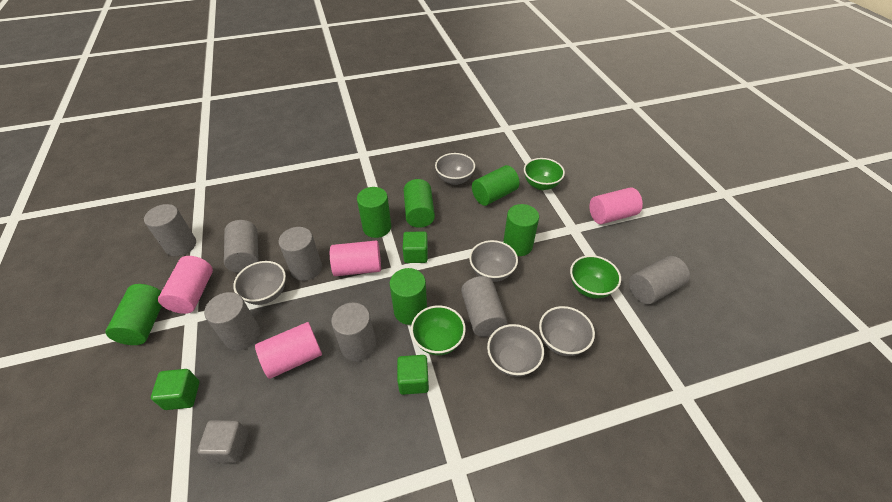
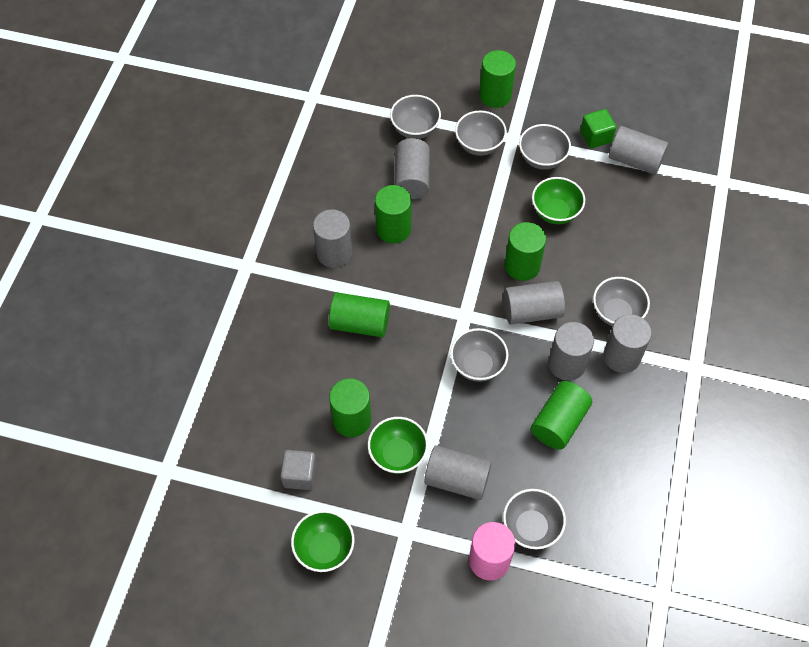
green cube: [151,369,199,410] [397,355,429,395] [402,232,428,263] = 3 -> [580,109,616,148] = 1
grey bowl: [233,261,286,305] [435,153,475,185] [469,240,518,282] [487,324,544,377] [539,306,595,356] = 5 -> [390,95,441,139] [450,328,508,382] [455,111,507,156] [503,489,566,549] [519,124,571,170] [593,277,650,326] = 6
pink cylinder: [158,256,213,314] [255,322,322,379] [330,240,381,276] [589,187,643,224] = 4 -> [469,522,515,581] = 1

